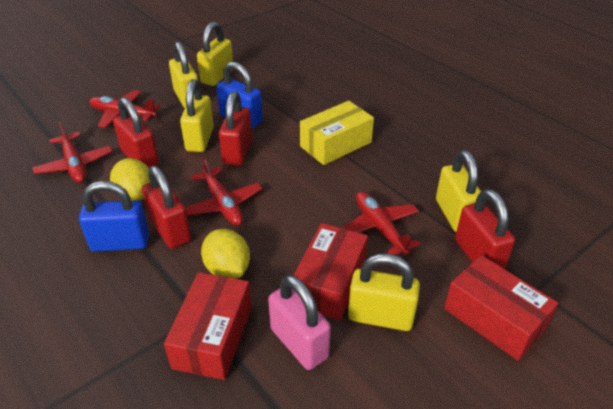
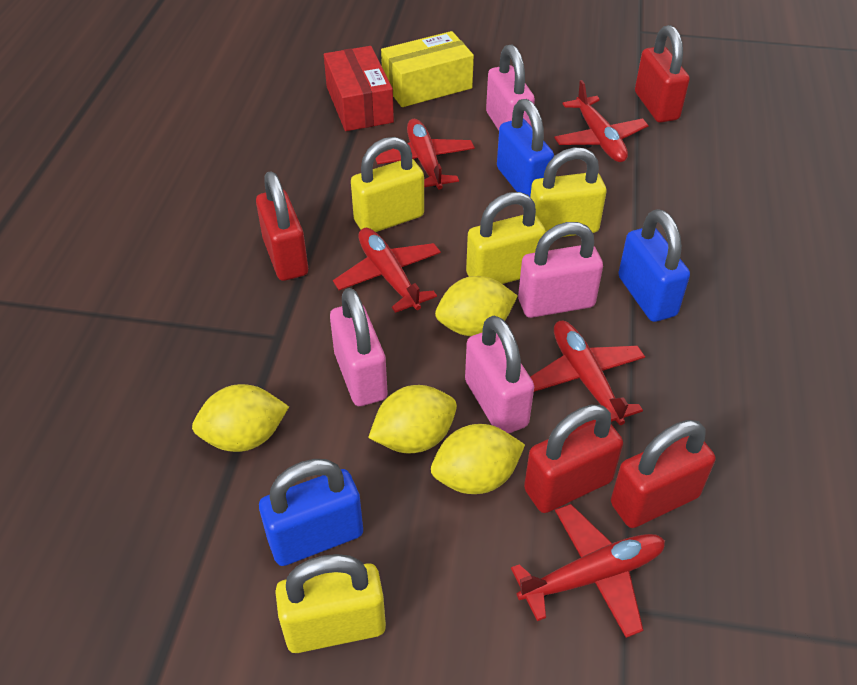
blue padlock: [79,181,149,252] [216,62,263,129] = 2 -> [259,459,363,566] [497,99,554,196] [618,209,690,322] = 3
pink padlock: [268,275,331,370] = 1 -> [330,288,388,406] [465,316,534,434] [486,44,535,130] [518,222,603,318] = 4
red box: [164,272,252,380] [293,223,368,320] [444,255,558,361] = 3 -> [324,46,394,131] = 1
red plane: [32,121,112,183] [89,90,160,128] [185,156,262,226] [342,191,421,255] = 4 -> [333,228,441,313] [376,119,475,190] [511,504,665,638] [530,321,645,425] [554,80,649,162] = 5
yellow lemon: [110,158,150,201] [201,229,250,279] = 2 -> [192,384,289,452] [368,385,457,454] [431,424,525,494] [435,276,517,336] = 4
yellow padlock: [169,41,198,108] [180,79,214,152] [197,22,233,86] [348,253,420,331] [436,150,481,232] = 5 -> [275,554,386,653] [351,137,424,232] [466,192,546,284] [530,148,607,237] = 4

